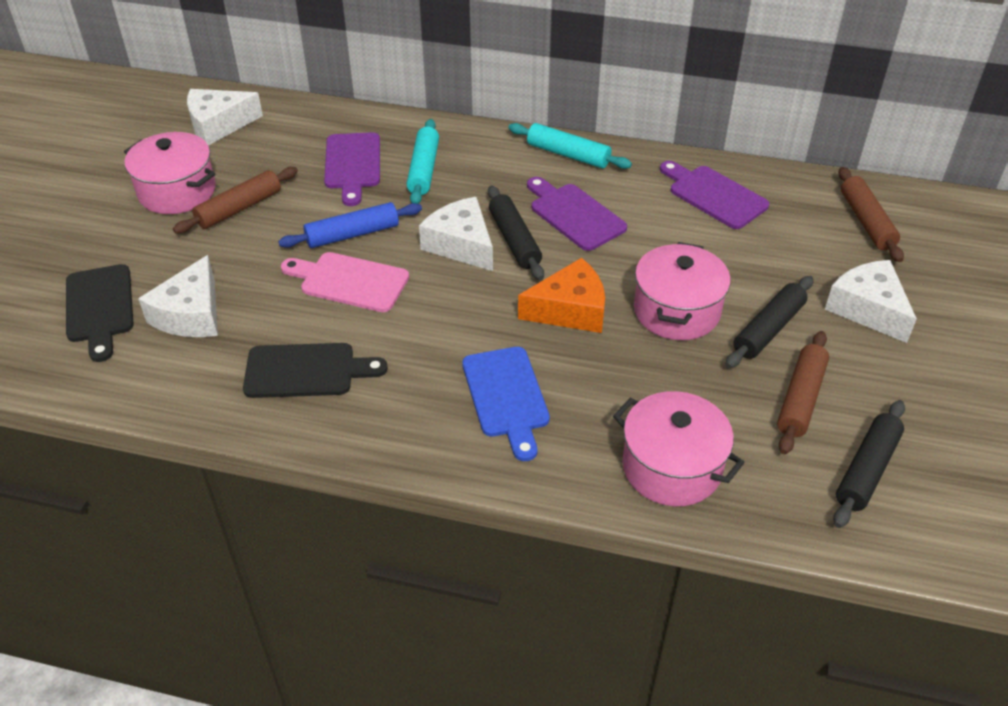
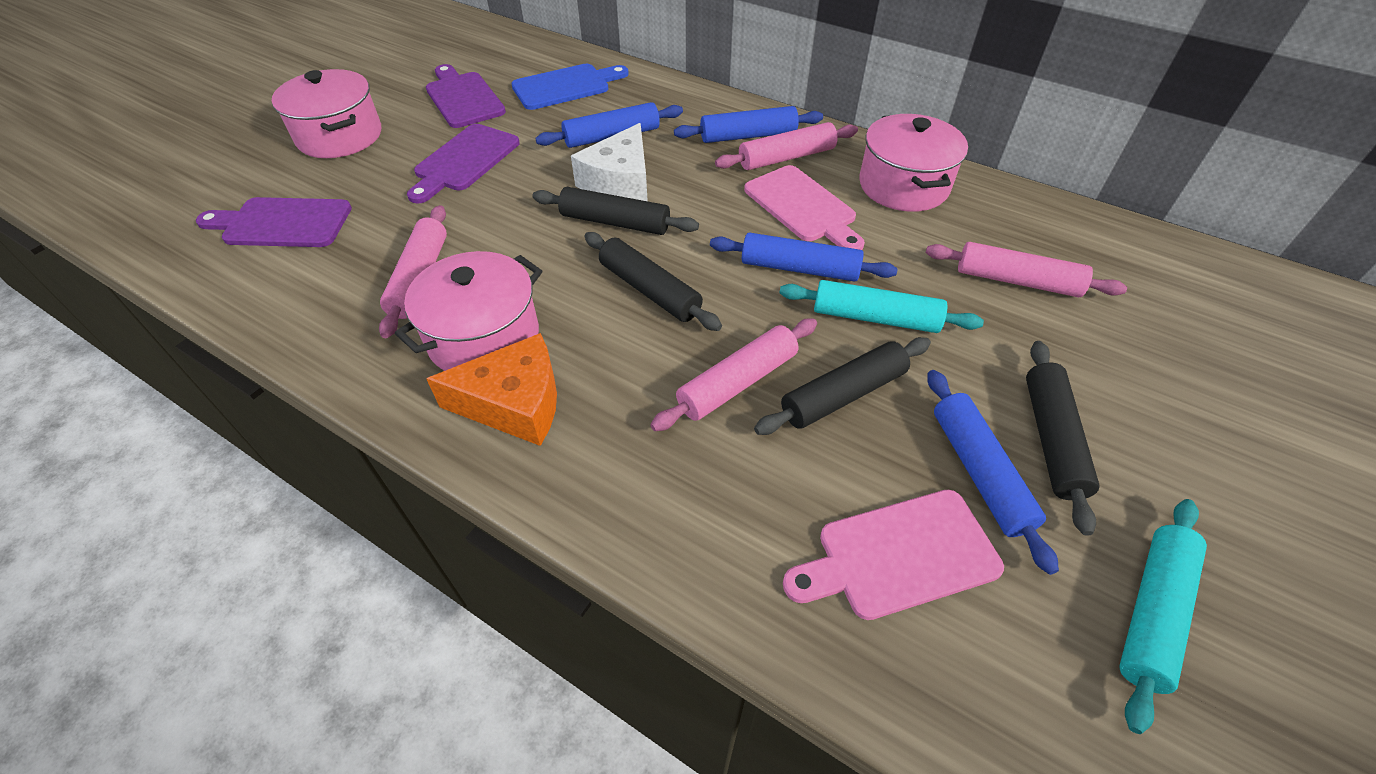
black cutting board: [66,264,134,362] [243,343,388,398] = 2 -> none = 0
black rolling pin: [488,185,544,280] [725,276,813,368] [833,400,905,528] = 3 -> [532,187,699,235] [584,232,722,331] [754,337,931,435] [1026,341,1099,536] = 4
blue rolling pin: [278,202,422,248] = 1 -> [535,102,683,148] [674,106,823,143] [710,232,898,282] [927,370,1059,575] = 4
brown rolling pin: [173,167,298,234] [777,331,829,454] [838,167,904,262] = 3 -> none = 0
pink cutting board: [281,252,409,312] = 1 -> [744,165,865,250] [783,490,1004,620] = 2
pink rolling pin: none = 0 -> [379,205,447,338] [650,318,817,431] [715,122,858,170] [926,242,1127,298] = 4
white cheese: [138,255,218,337] [187,89,263,146] [419,197,493,271] [825,260,917,343] = 4 -> [571,123,648,201] = 1

